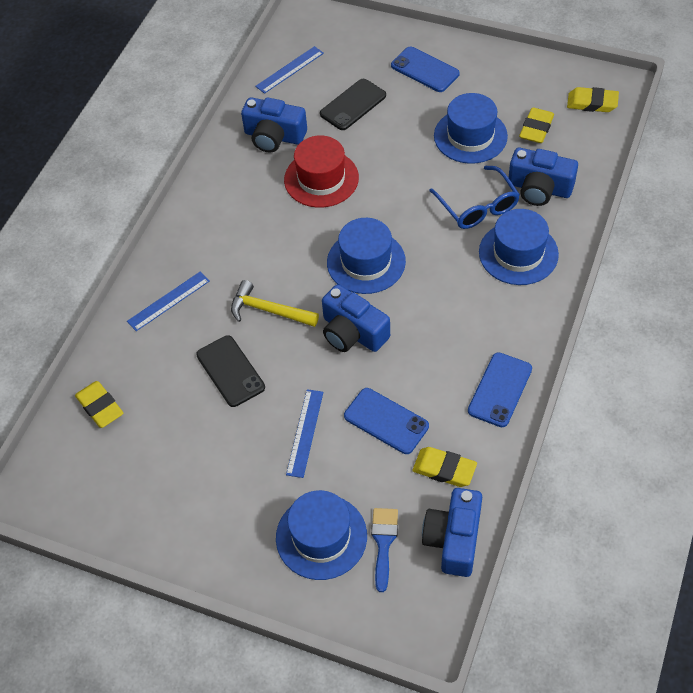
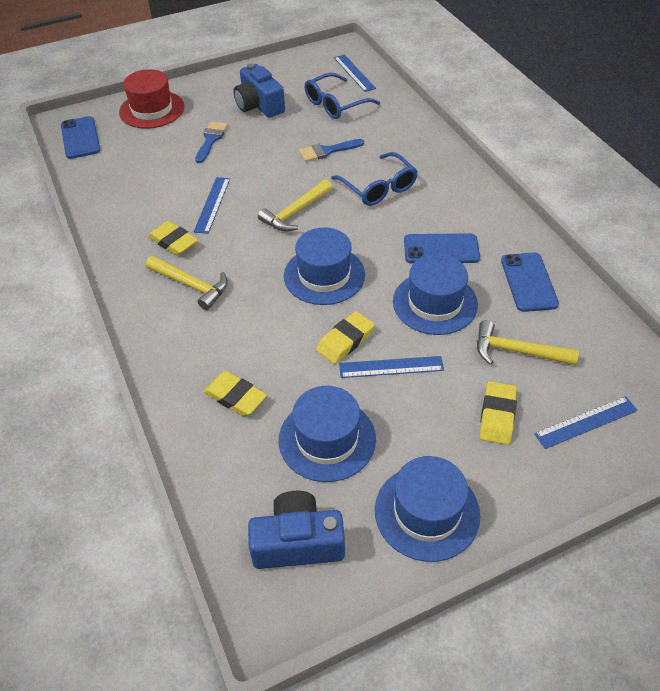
black phone: [196,335,265,407] [320,79,386,130] = 2 -> none = 0
blue brush: [371,508,398,592] = 1 -> [195,122,228,163] [299,139,364,162] = 2
blue camera: [241,97,307,153] [322,284,390,352] [422,488,482,577] [508,148,578,206] = 4 -> [233,63,285,118] [248,491,345,569] = 2
blue glasses: [429,166,520,229] = 1 -> [304,73,380,119] [331,152,418,206] = 2
blue ruler: [127,271,210,331] [255,46,324,94] [286,389,323,478] = 3 -> [194,177,230,234] [334,54,376,92] [339,356,444,378] [534,396,638,449] = 4
yellow hammer: [231,280,319,327] = 1 -> [146,256,228,310] [258,179,333,232] [477,320,579,365] = 3

